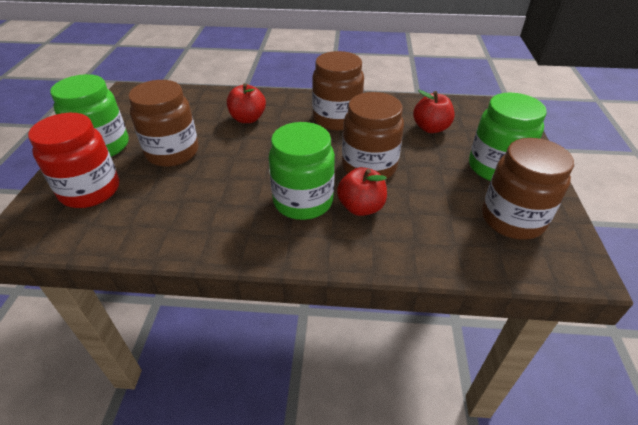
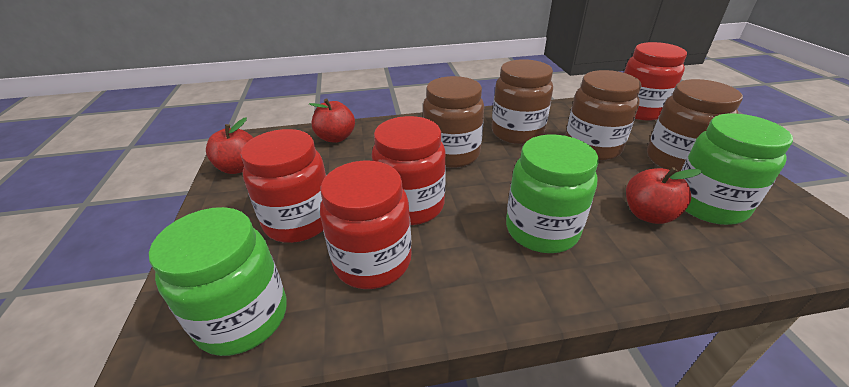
red jar: [28,113,119,208] = 1 -> [241,129,327,243] [320,161,412,289] [372,116,446,225] [624,42,687,121] = 4

